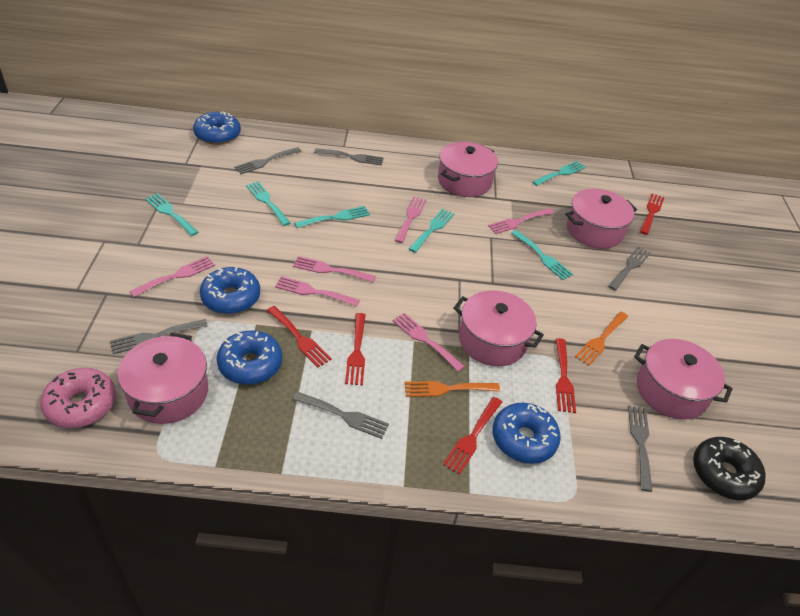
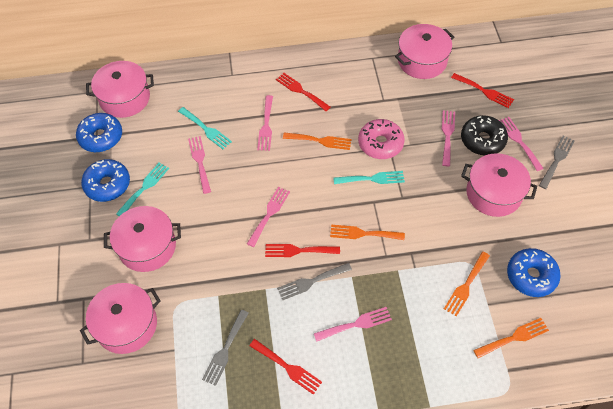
blue donut: [193,111,241,145] [200,267,260,314] [217,331,282,385] [493,403,561,464] = 4 -> [76,113,122,152] [81,159,130,202] [507,248,561,297] = 3
grey fork: [110,319,208,354] [234,147,301,174] [292,392,389,439] [314,148,384,166] [608,246,651,291] [628,406,652,492] = 6 -> [202,310,249,386] [277,263,352,300] [539,136,574,189] = 3
orange fork: [404,381,500,397] [575,312,628,366] = 2 -> [283,133,351,150] [330,225,405,240] [444,252,490,317] [473,318,549,358] = 4
red fork: [267,306,332,368] [345,313,366,385] [443,397,502,475] [556,338,576,413] [640,194,665,235] = 5 -> [249,339,322,395] [265,244,340,257] [276,73,330,111] [451,73,514,108] = 4
turquoise fork: [145,193,199,236] [246,181,291,226] [294,206,370,228] [409,209,454,253] [511,230,573,280] [532,161,586,186] = 6 -> [116,163,169,216] [178,107,232,149] [333,171,405,184] = 3

